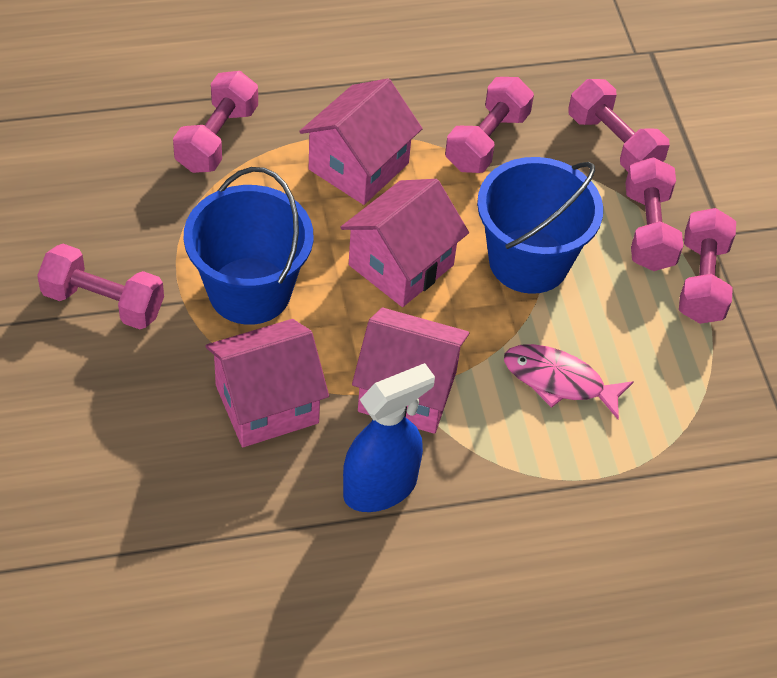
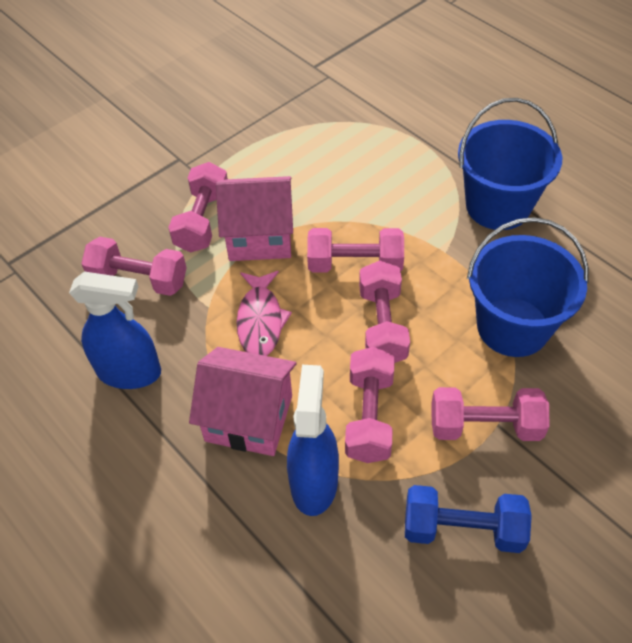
blue dumbbell: none = 0 -> [405,485,532,553] = 1
blue spray bottle: [343,363,435,512] = 1 -> [69,272,161,389] [287,365,339,516] = 2
pink house: [206,319,329,447] [299,78,423,205] [340,179,469,307] [352,308,469,434] = 4 -> [189,347,296,456] [216,176,293,261] = 2

